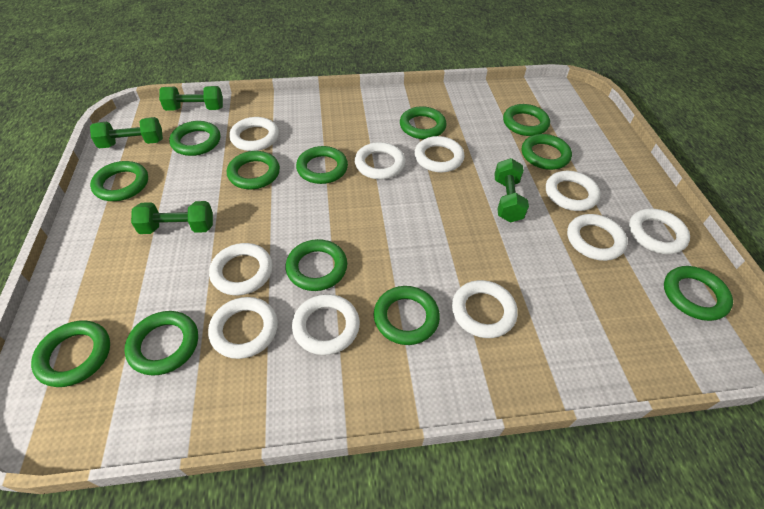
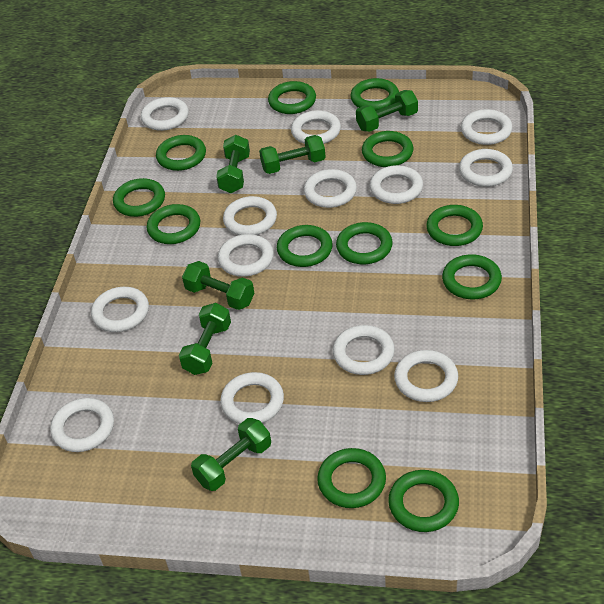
green dumbbell: [90,117,163,149] [131,201,213,234] [159,86,223,111] [494,158,529,222] = 4 -> [179,303,231,375] [182,261,255,310] [191,418,271,491] [216,135,250,193] [259,135,326,174] [356,90,418,132] = 6
white ring: [208,297,278,359] [209,243,273,295] [229,117,279,151] [292,294,360,355] [355,142,405,179] [414,136,464,173] [452,280,518,338] [546,171,601,211] [567,214,628,261] [629,209,690,254] = 10 -> [50,398,114,452] [91,287,149,332] [141,97,189,131] [218,234,274,277] [220,372,284,424] [223,196,277,235] [291,110,341,144] [304,169,357,208] [333,325,395,375] [370,165,423,204] [394,350,458,402] [459,149,513,187] [461,109,512,145] = 13

